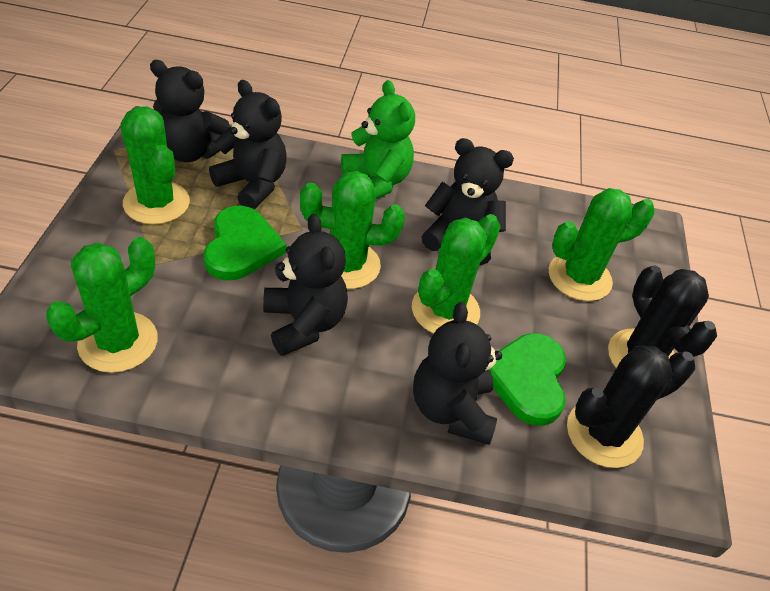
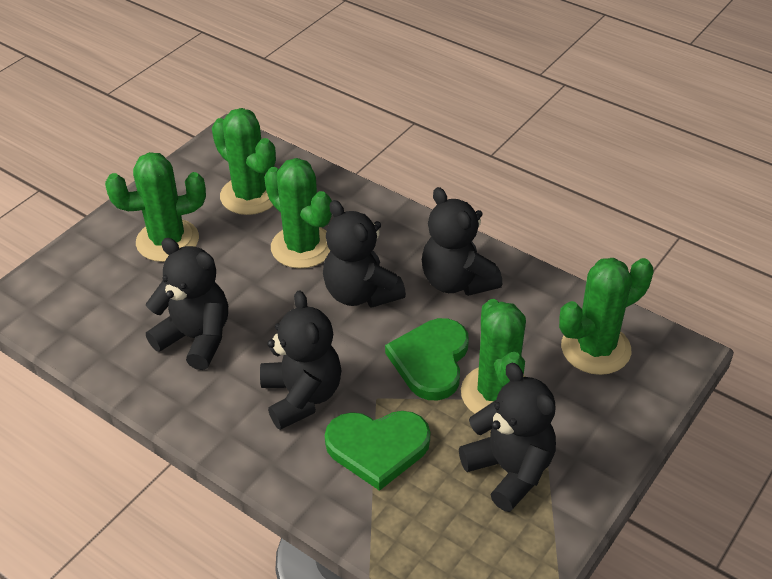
black cactus: [567,345,695,468] [608,265,717,368] = 2 -> none = 0
green teddy bear: [341,80,415,199] = 1 -> none = 0

